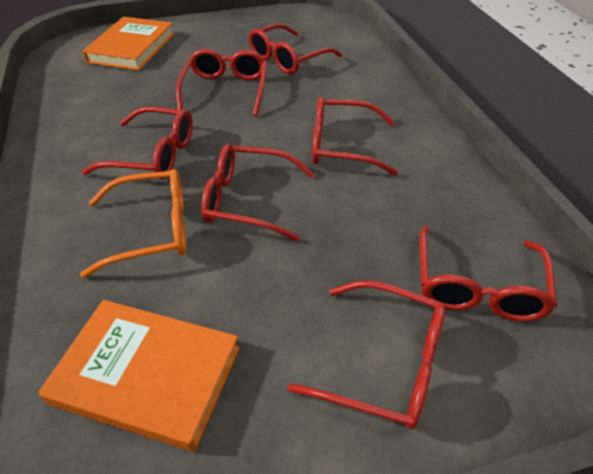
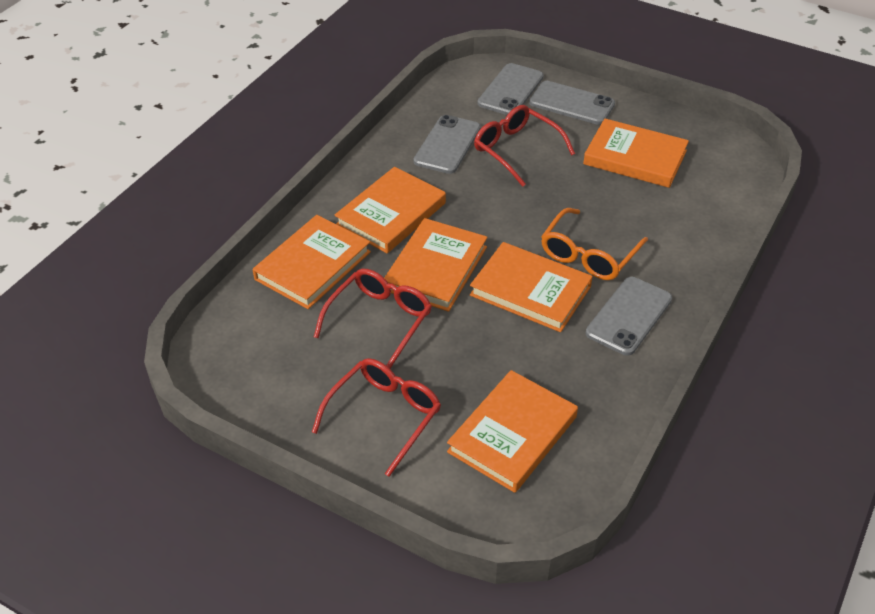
grey phone: none = 0 -> [414,115,481,174] [478,63,544,115] [529,81,615,125] [586,277,672,356] = 4
orange book: [38,300,240,452] [82,17,174,71] = 2 -> [253,215,371,309] [334,167,446,253] [384,218,487,312] [447,370,578,493] [470,242,593,332] [583,119,689,188] = 6
red glasses: [82,107,193,179] [176,49,267,116] [201,144,314,242] [249,23,342,74] [288,280,446,430] [312,96,398,176] [420,226,557,322] = 7 -> [312,358,441,477] [314,269,432,369] [474,105,575,187] = 3

